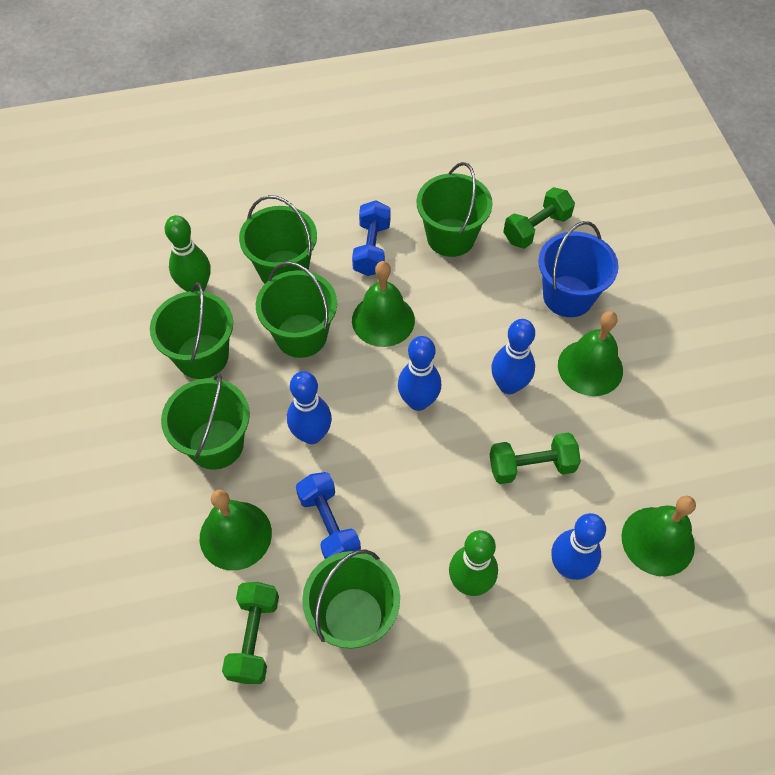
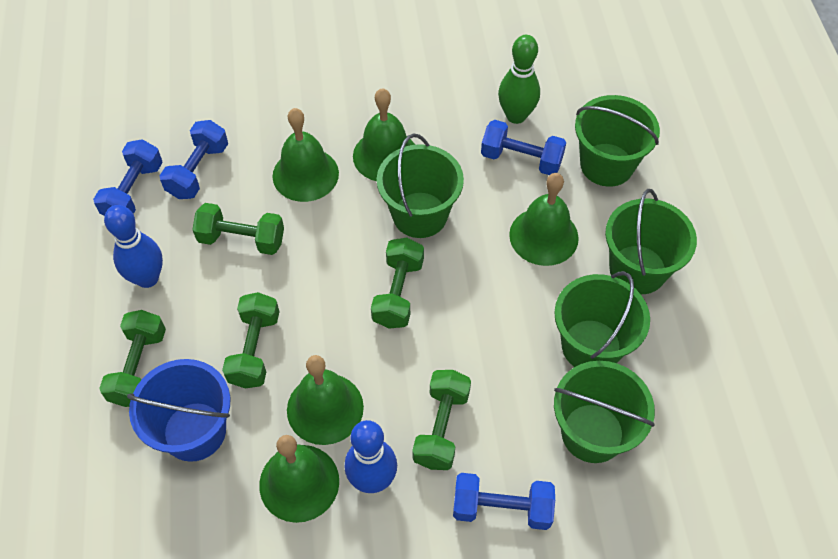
blue bowling pin: [287,371,332,444] [398,336,441,411] [491,319,535,394] [552,513,606,580] = 4 -> [104,205,163,288] [345,420,397,493] = 2
blue dumbbell: [296,472,361,559] [352,200,391,276] = 2 -> [93,139,163,216] [160,120,228,199] [453,473,555,530] [481,120,566,175] = 4
green bell: [200,489,272,571] [352,261,415,347] [558,311,623,396] [622,496,696,576] = 4 -> [259,435,339,523] [272,108,339,202] [287,355,364,445] [353,88,415,181] [509,173,579,266] = 5
green bowling pin: [165,215,210,292] [449,530,498,596] = 2 -> [498,35,540,124] = 1
green bucket: [150,283,233,379] [161,373,250,470] [239,195,317,284] [256,261,337,358] [302,549,400,649] [417,162,493,257] = 6 -> [377,134,464,238] [554,271,650,367] [554,361,655,463] [575,95,660,187] [605,189,697,294] = 5
green dumbbell: [222,582,279,684] [490,432,581,484] [503,187,575,249] = 3 -> [99,310,166,407] [192,203,284,255] [222,292,280,389] [371,238,424,329] [412,370,471,470] = 5

